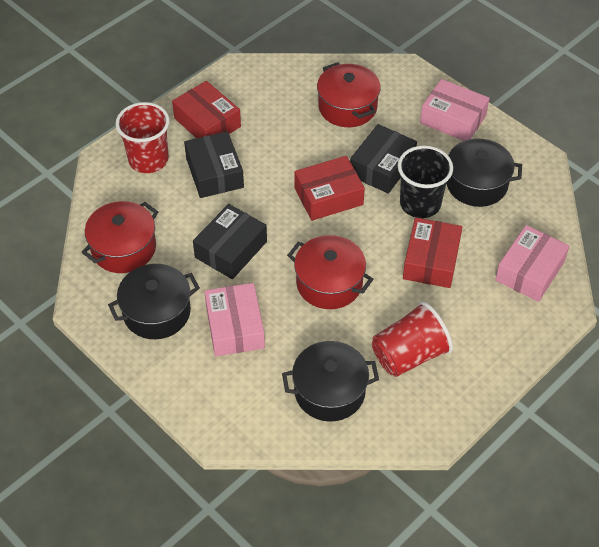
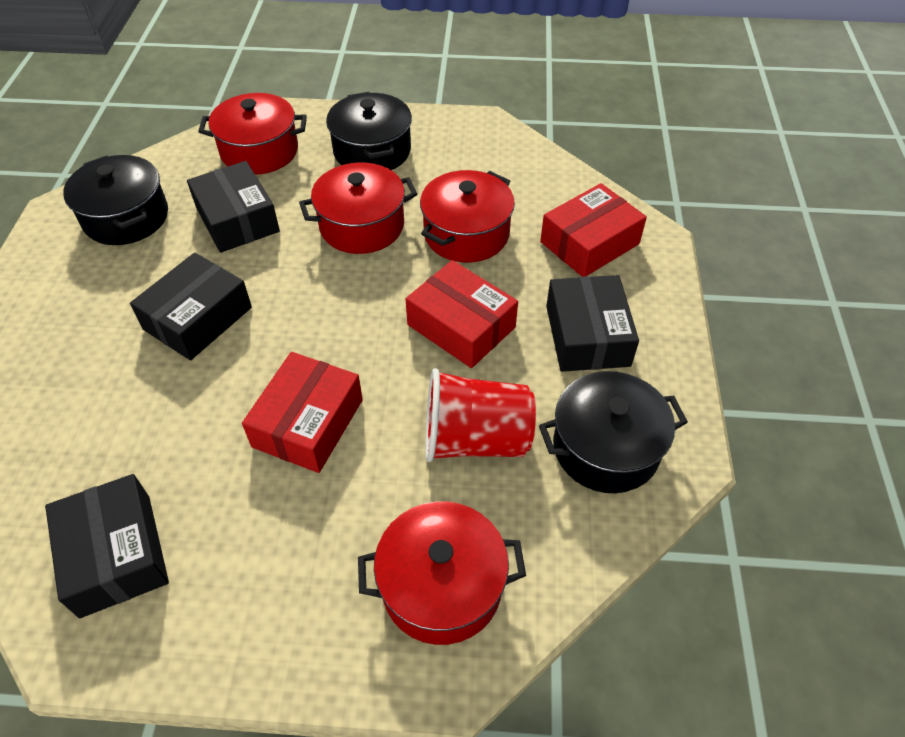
black box: [184,131,244,198] [193,204,267,279] [350,124,417,194] = 3 -> [45,474,169,618] [130,253,252,360] [187,161,280,253] [546,275,639,372] = 4
black cup: [398,146,453,218] = 1 -> none = 0
pink box: [204,283,265,356] [420,79,490,141] [495,225,569,302] = 3 -> none = 0
red cup: [116,102,170,173] [372,301,453,377] = 2 -> [425,368,536,462] = 1
red pot: [82,201,158,273] [287,235,373,309] [317,62,381,127] = 3 -> [198,93,307,175] [299,162,417,254] [358,501,526,645] [420,170,515,263] = 4

